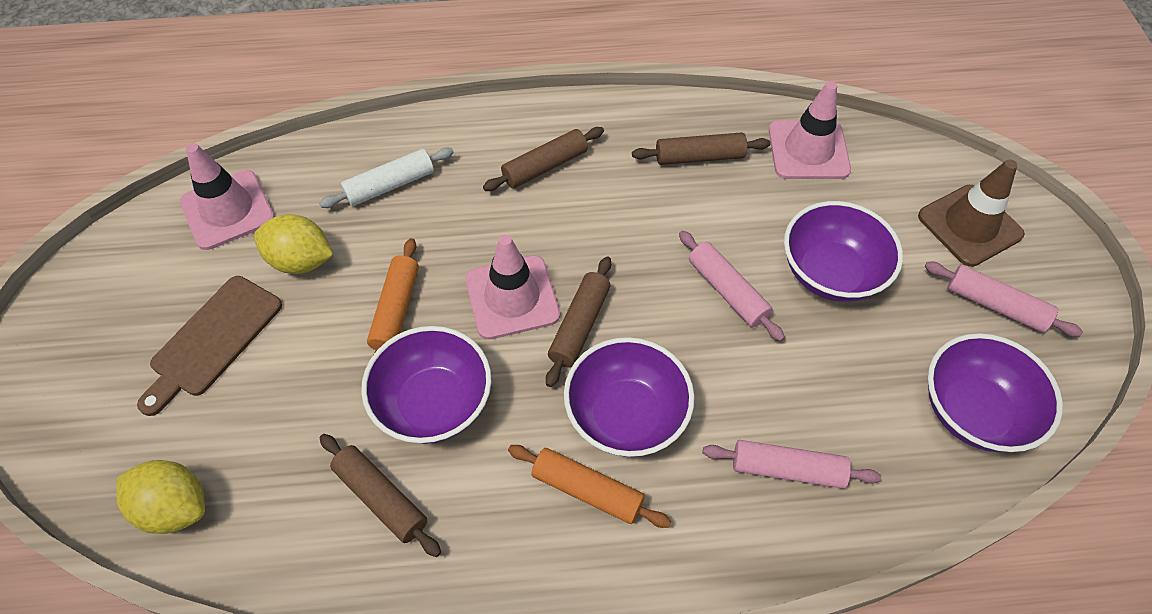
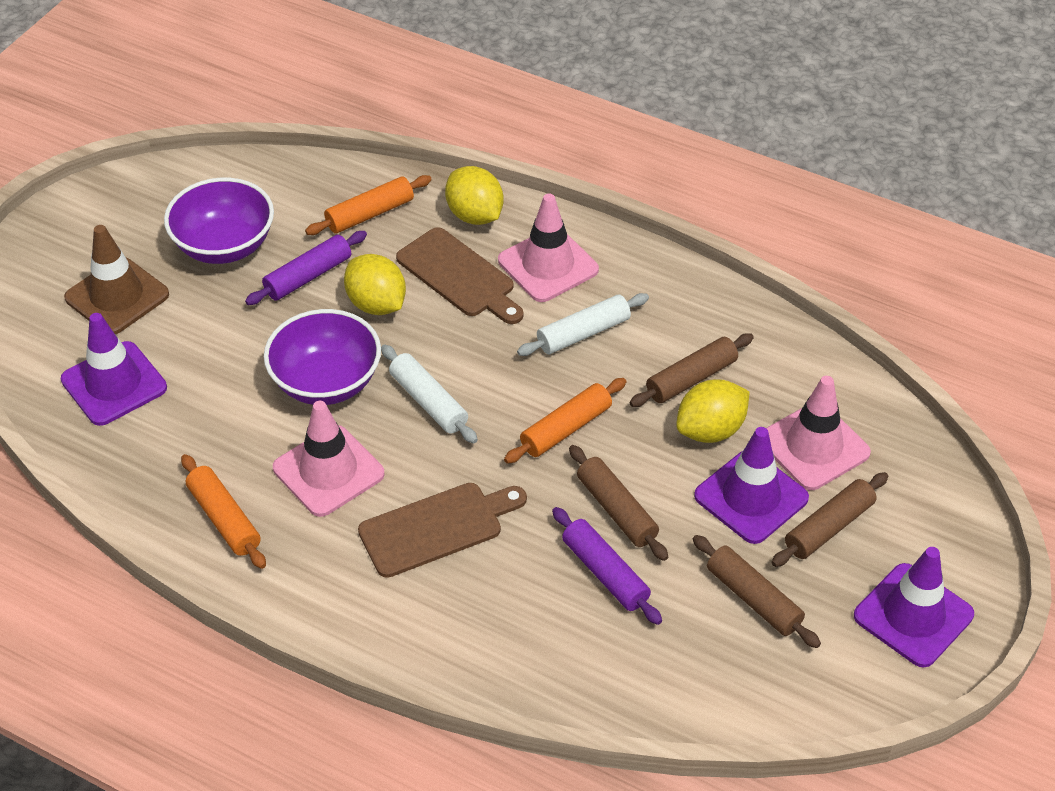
brown cutting board: [137,276,282,416] = 1 -> [358,483,527,578] [396,227,524,324] = 2
orange rolling pin: [367,238,419,354] [508,445,671,528] = 2 -> [181,454,266,569] [305,175,432,235] [504,378,626,464] = 3
pink rolling pin: [679,231,785,341] [703,440,881,489] [925,262,1083,337] = 3 -> none = 0
purple bowl: [361,326,492,444] [564,337,695,457] [784,201,903,302] [928,333,1063,452] = 4 -> [164,178,274,264] [264,309,381,405] = 2
purple rolling pin: none = 0 -> [245,231,367,305] [552,507,662,625] = 2
purple traffic cone: none = 0 -> [61,313,167,426] [694,427,809,544] [854,547,974,667] = 3
white rolling pin: [319,147,454,208] = 1 -> [381,345,478,443] [517,293,649,356] = 2
yellow lemon: [116,460,205,534] [254,214,333,274] = 2 -> [344,254,406,315] [445,166,504,225] [676,379,750,443] = 3

